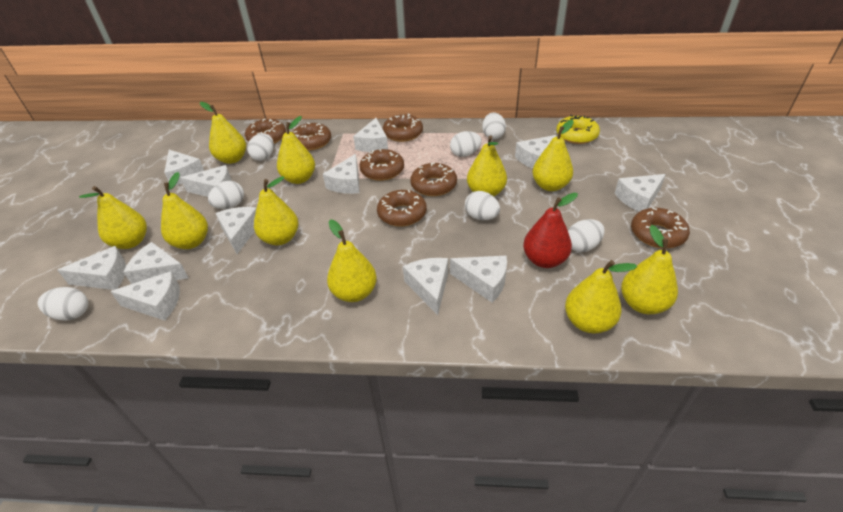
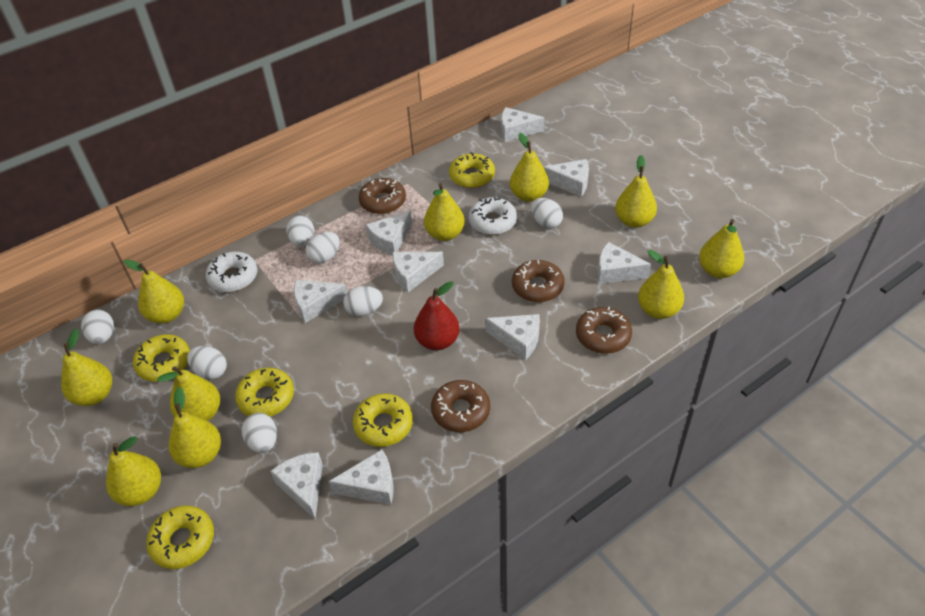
brown donut: [245,119,286,144] [292,122,331,151] [360,149,404,181] [377,190,427,227] [383,114,423,142] [410,163,457,196] [631,207,690,248] = 7 -> [359,178,406,214] [431,380,490,432] [512,260,565,302] [576,307,632,354] = 4
white cheese: [58,246,126,290] [111,271,180,321] [123,242,188,284] [164,150,204,185] [181,165,232,197] [215,207,256,254] [323,154,360,194] [353,118,388,152] [403,258,448,315] [450,256,507,303] [515,135,557,168] [614,174,666,212] = 12 -> [270,452,323,519] [294,280,347,323] [328,449,394,505] [366,210,412,255] [393,252,444,292] [485,314,540,360] [501,107,545,142] [544,159,589,197] [598,242,651,284] = 9
white donut: none = 0 -> [206,252,257,292] [468,197,517,235] = 2
yellow donut: [556,115,600,144] = 1 -> [133,334,190,382] [146,505,214,569] [235,367,294,416] [353,393,413,447] [449,152,495,188] = 5

